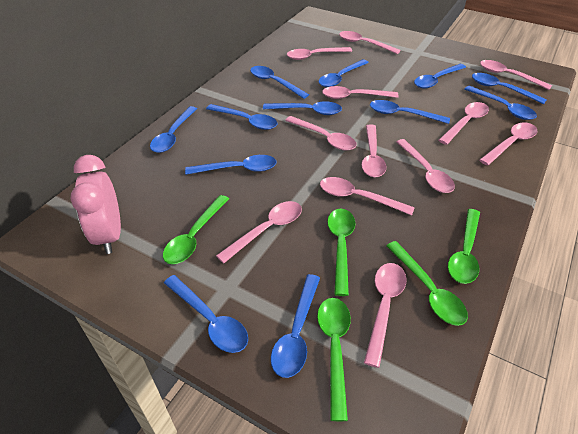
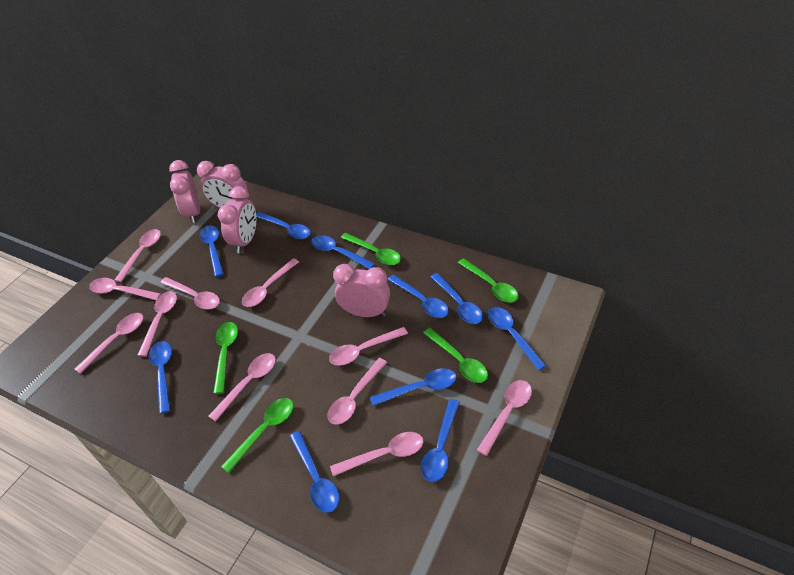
blue spoon: [150,106,197,153] [164,275,248,353] [185,155,277,175] [206,104,277,130] [250,66,309,99] [263,101,342,115] [271,274,320,378] [319,59,369,87] [370,100,450,124] [414,64,466,89] [464,86,537,120] [472,73,547,104] = 12 -> [149,341,172,414] [200,225,224,277] [256,212,311,239] [290,431,339,513] [311,235,375,269] [370,368,456,406] [388,274,449,318] [421,399,460,482] [431,273,483,324] [488,307,546,371] = 10
pink clock: [71,155,121,254] = 1 -> [169,160,200,224] [197,161,248,208] [218,186,256,253] [333,264,390,317] = 4
pink spoon: [216,201,302,263] [285,116,357,151] [287,47,352,60] [320,177,415,215] [322,86,399,99] [339,31,401,54] [362,124,387,177] [364,263,407,368] [396,139,455,193] [438,102,489,145] [479,122,537,166] [480,60,552,90] = 12 -> [75,313,143,374] [89,278,161,300] [114,229,161,282] [137,291,177,357] [160,277,220,309] [208,353,276,422] [242,258,299,307] [328,358,387,425] [329,327,408,366] [330,432,423,476] [477,380,532,456] = 11

